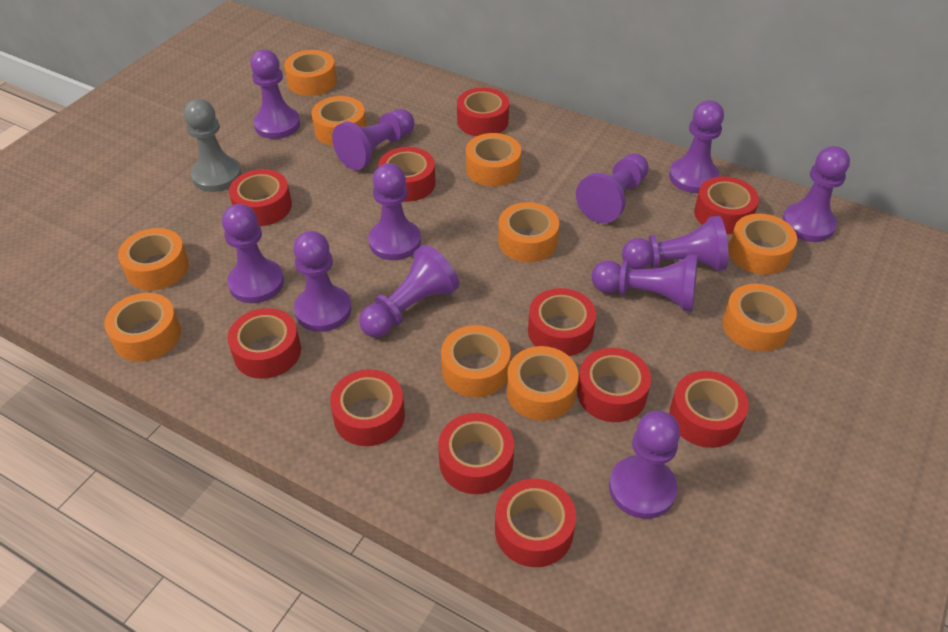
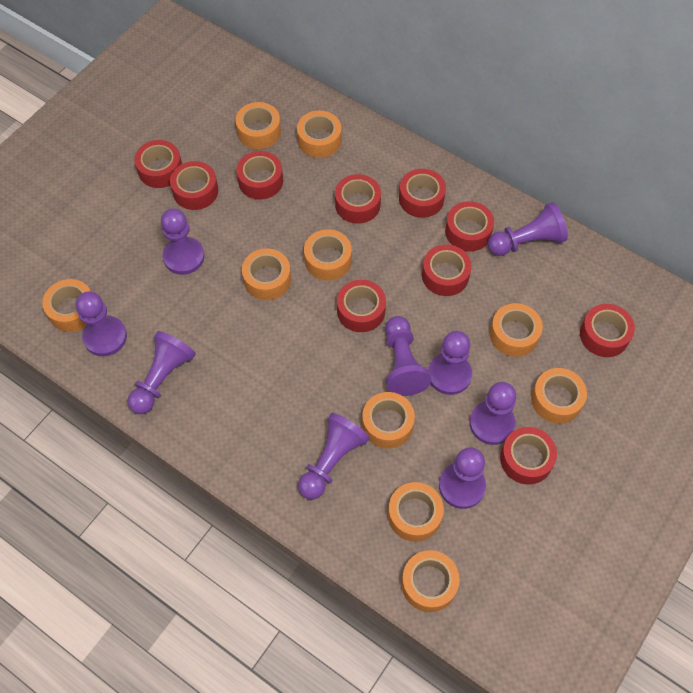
grey pawn: [184,99,242,192] = 1 -> none = 0
purple pawn: [222,204,284,303] [251,50,300,139] [293,231,351,332] [332,109,414,170] [359,245,459,338] [368,163,421,260] [576,154,649,223] [592,254,698,312] [609,411,680,519] [622,216,728,271] [669,100,724,193] [782,146,850,242] = 12 -> [76,292,127,356] [127,331,196,414] [161,208,205,275] [298,413,370,499] [385,316,432,396] [428,331,472,395] [439,447,486,509] [470,382,517,445] [488,202,568,256] = 9
red tape: [228,308,301,379] [229,169,292,226] [330,369,405,446] [378,147,436,202] [438,413,514,494] [457,87,509,136] [495,479,576,567] [528,288,596,356] [577,348,651,422] [669,371,749,448] [694,176,759,234] = 11 -> [134,140,182,188] [170,161,218,210] [237,151,283,200] [335,174,381,224] [337,280,386,332] [399,169,446,218] [422,245,472,296] [445,201,494,252] [500,427,557,485] [580,304,635,357] = 10

